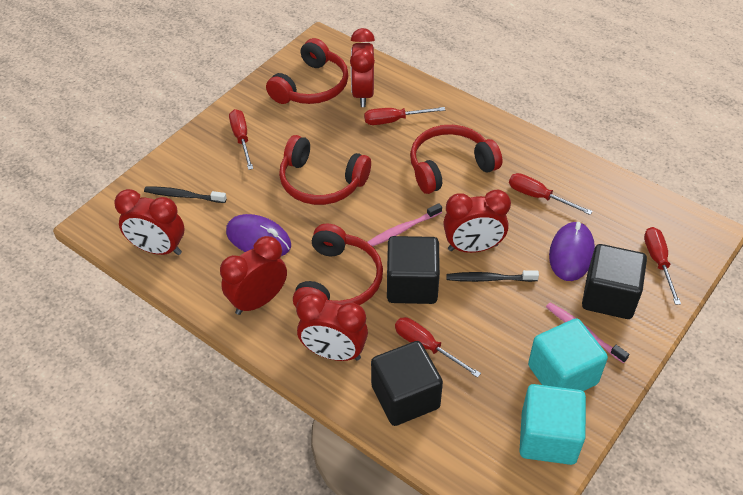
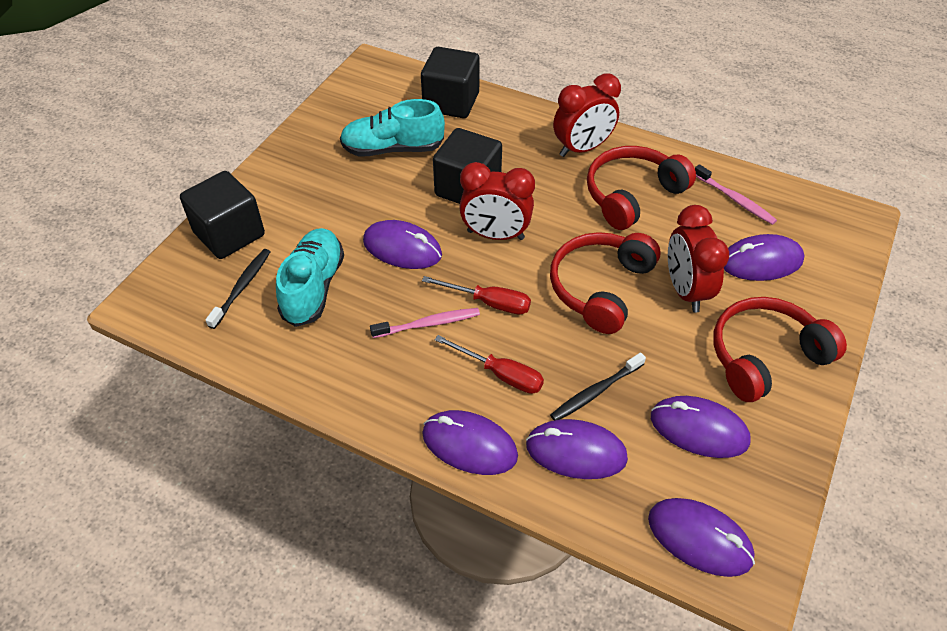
purple mouse: [226,214,291,256] [549,222,595,281] = 2 -> [363,220,442,269] [422,410,518,475] [526,419,628,479] [648,498,755,577] [651,396,751,458] [724,234,805,281] = 6
red clock: [114,189,184,255] [220,236,287,315] [296,293,368,361] [350,28,375,107] [443,190,511,253] = 5 -> [459,162,535,240] [553,74,621,157] [668,205,729,313] = 3
red headphones: [266,38,349,104] [279,135,371,205] [293,223,383,307] [410,125,502,194] = 4 -> [550,232,661,334] [587,146,696,230] [713,297,847,402] = 3
red screwdriver: [229,109,253,170] [364,107,445,125] [395,317,481,378] [509,173,593,215] [644,227,681,305] = 5 -> [422,276,531,315] [435,335,544,394] = 2
turquoise cube: [520,384,586,465] [528,318,608,391] = 2 -> none = 0
turquoise shoe: none = 0 -> [276,228,344,327] [340,99,445,157] = 2

